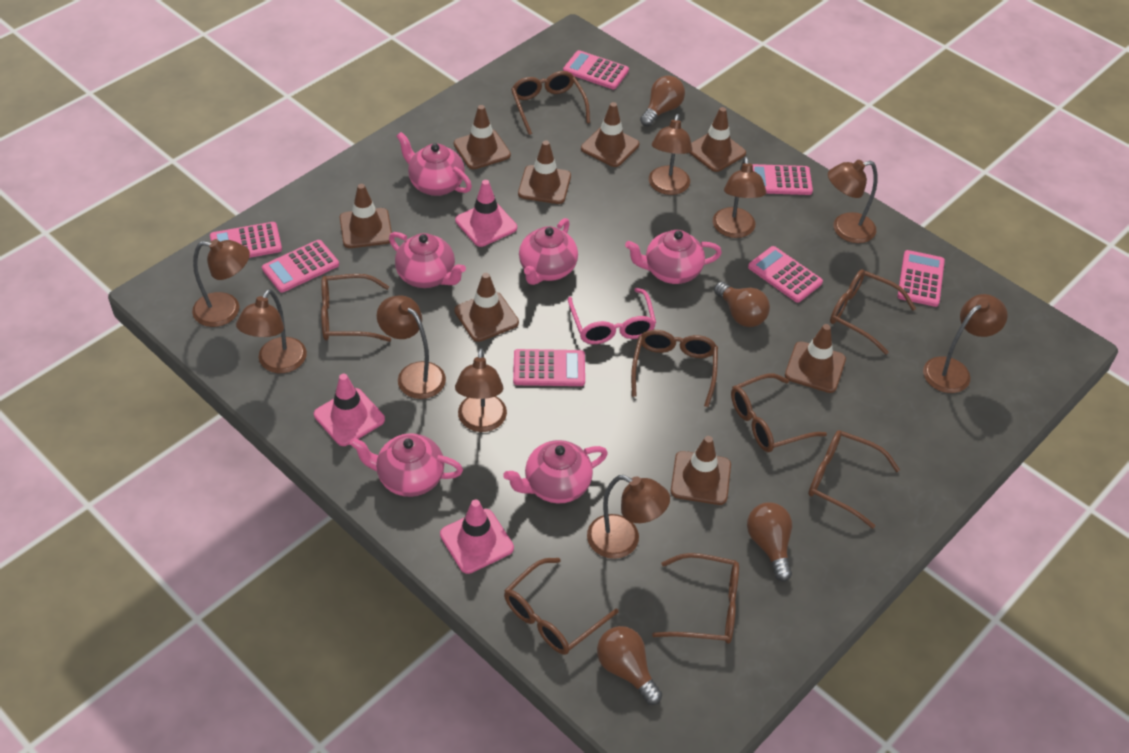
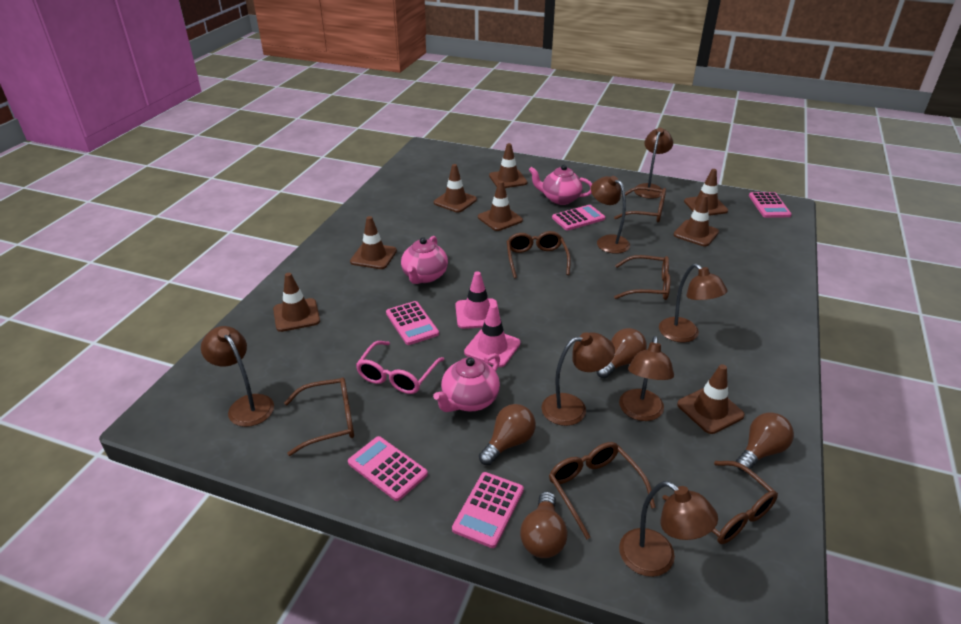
brown glasses: [321,274,391,342] [504,558,619,655] [511,71,590,135] [631,330,718,407] [652,553,739,644] [731,373,827,452] [808,430,900,529] [830,269,916,354] = 8 -> [284,377,354,456] [507,231,571,278] [549,442,656,539] [614,187,666,222] [614,255,670,300] [663,461,778,544] = 6
brown lamp: [192,239,250,327] [236,289,307,373] [377,296,446,399] [455,348,507,432] [587,475,670,559] [649,114,692,195] [713,156,766,238] [828,160,877,243] [923,294,1008,393] = 9 -> [201,326,274,427] [541,332,615,426] [591,176,630,254] [619,336,674,421] [619,481,718,577] [634,128,673,199] [659,264,728,343] = 7
pink calculator: [210,222,282,258] [262,240,339,293] [513,349,585,386] [563,50,629,89] [748,246,823,303] [752,164,813,195] [898,250,945,307] = 7 -> [348,436,428,501] [386,301,439,345] [452,472,524,548] [552,205,605,230] [749,192,792,218] = 5
pink teapot: [350,433,463,497] [389,232,466,288] [397,132,472,196] [503,440,608,504] [519,218,578,285] [625,230,722,284] = 6 -> [401,236,448,284] [433,353,500,412] [529,165,592,205] = 3
pink traffic cone: [314,374,385,446] [440,499,514,574] [455,180,517,247] = 3 -> [455,271,500,329] [464,304,520,367] = 2

